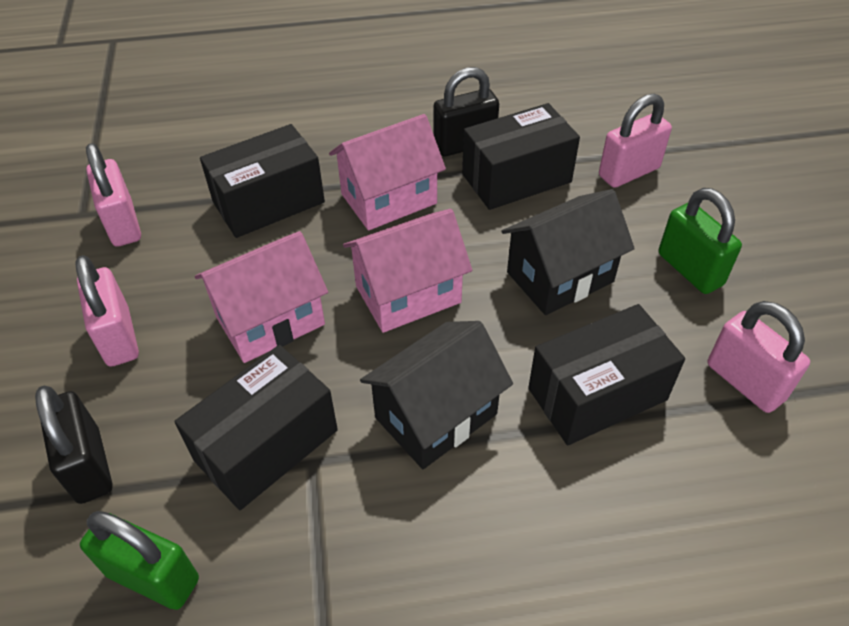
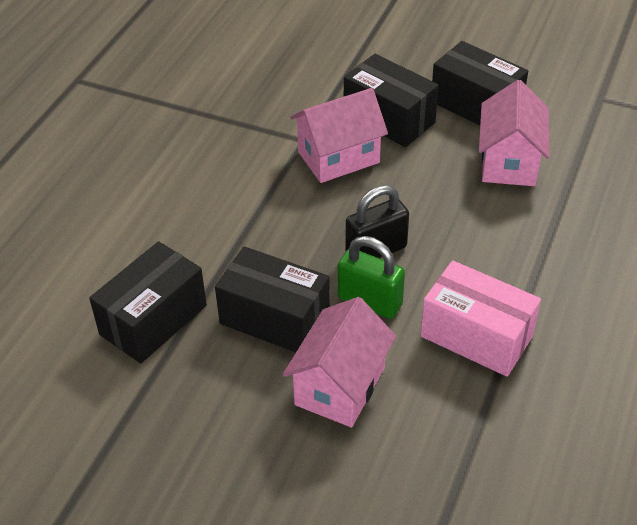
black house: [360,321,513,469] [501,189,635,315] = 2 -> none = 0
black padlock: [35,386,113,504] [433,67,499,156] = 2 -> [345,185,409,258] = 1
green padlock: [80,511,199,610] [658,188,742,294] = 2 -> [338,236,405,319] = 1
pink box: none = 0 -> [420,260,541,377] = 1
pink padlock: [76,255,139,367] [86,143,141,247] [599,93,672,188] [708,301,810,413] = 4 -> none = 0

